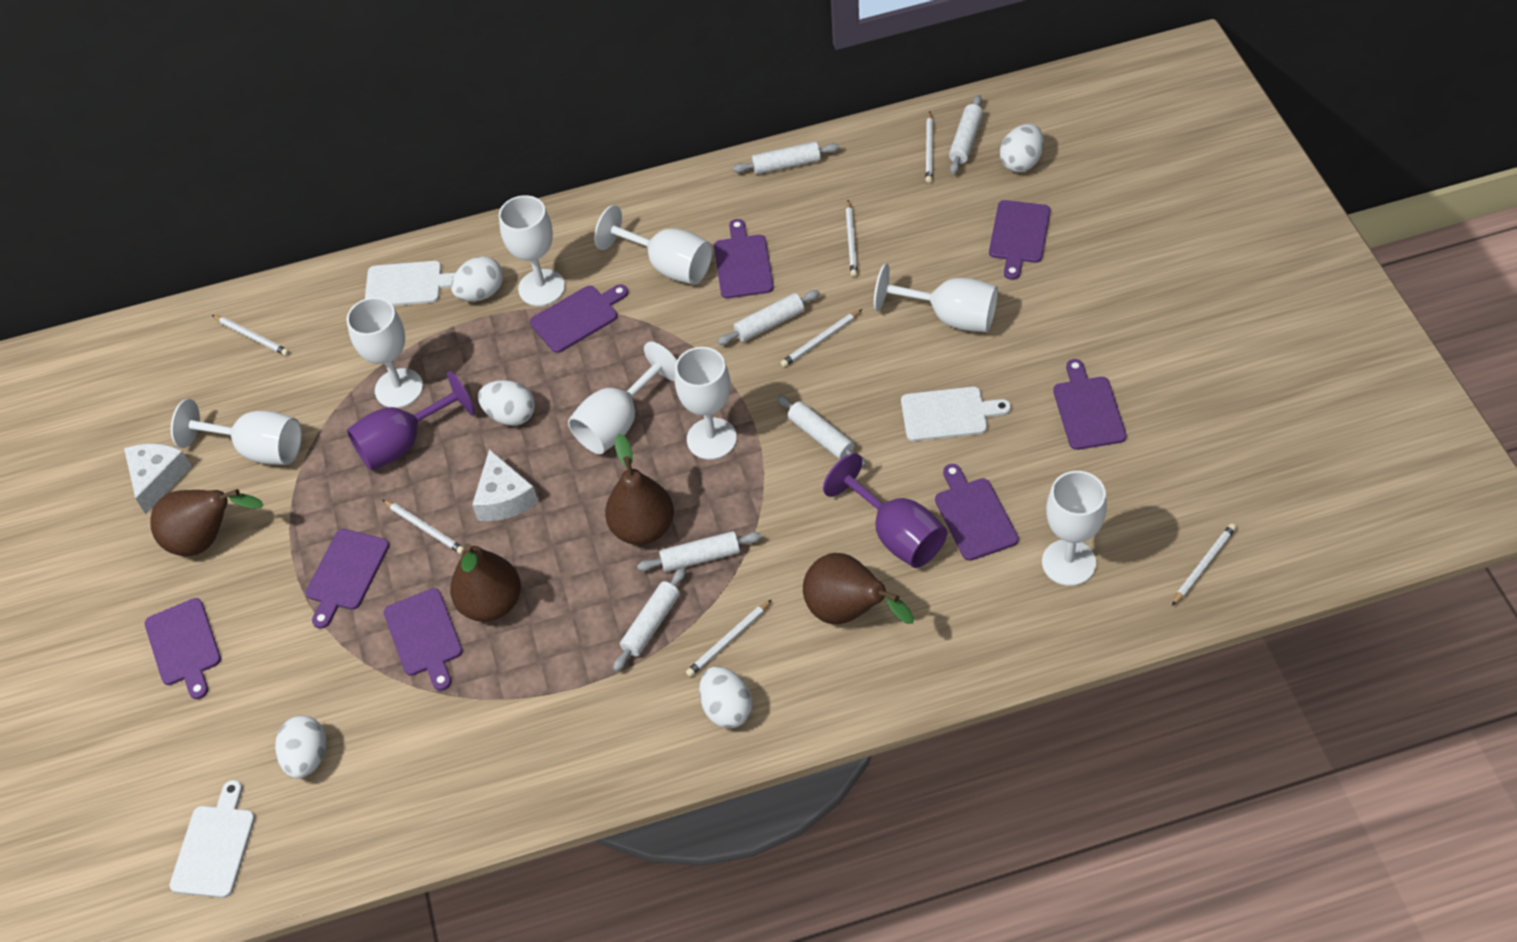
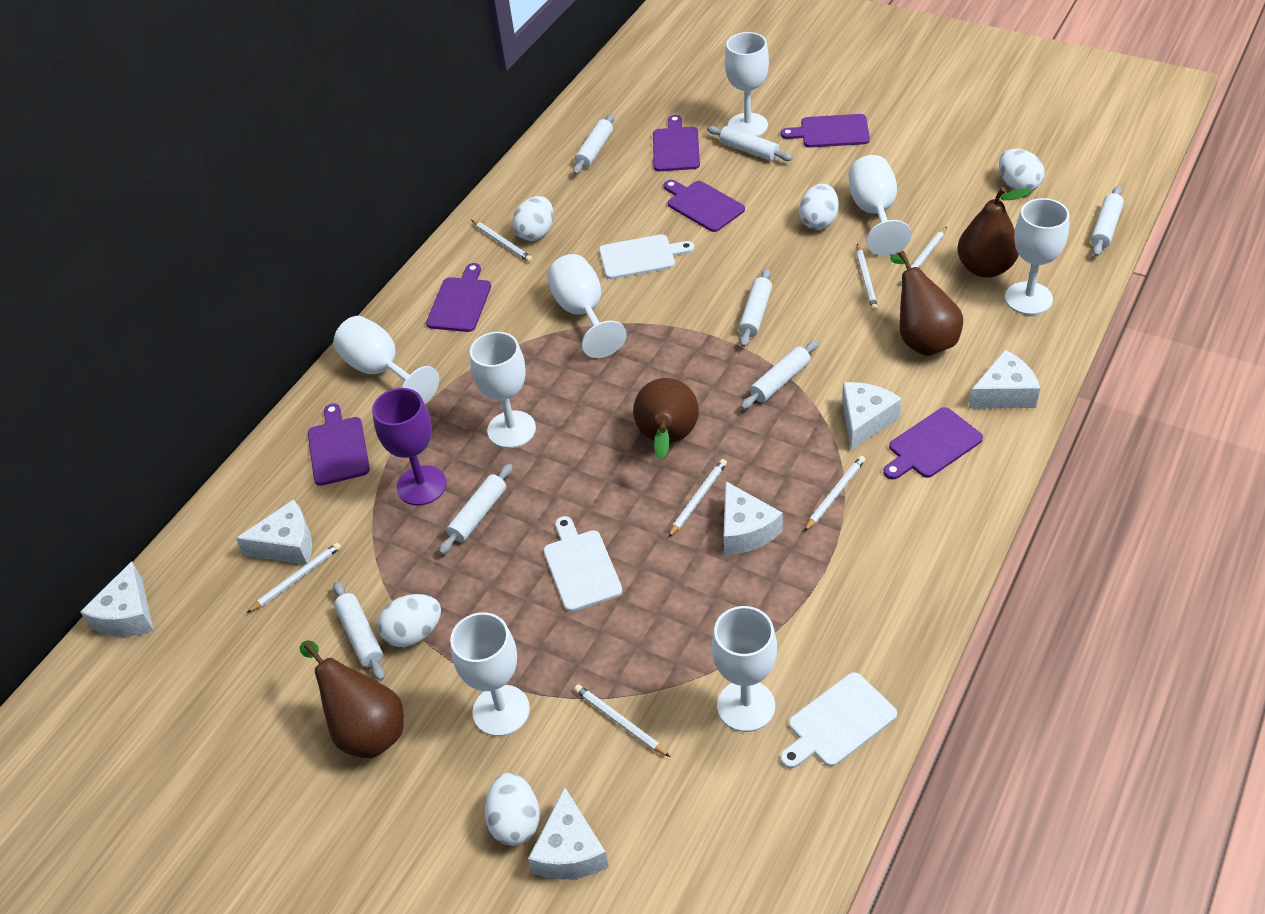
purple cutting board: [145,598,221,699] [306,529,389,629] [384,588,463,691] [530,284,628,353] [714,219,774,299] [935,464,1019,561] [989,200,1050,280] [1053,359,1127,450] = 8 -> [308,403,370,486] [426,263,491,332] [653,115,700,171] [664,180,745,232] [781,114,870,147] [883,407,983,479] = 6
purple goblet: [347,371,475,471] [823,453,947,568] = 2 -> [372,388,447,505] = 1
white cheese: [124,444,191,514] [472,449,539,521] = 2 -> [80,561,153,637] [236,499,312,565] [528,787,609,880] [724,481,783,555] [842,382,902,450] [969,350,1040,408] = 6
white rolling pin: [613,568,686,671] [637,531,762,572] [718,290,820,345] [733,142,840,174] [777,395,866,467] [949,95,983,174] = 6 -> [333,581,385,681] [439,464,513,554] [573,114,614,175] [707,126,793,161] [739,268,772,347] [741,340,819,410] [1091,186,1124,257] = 7

